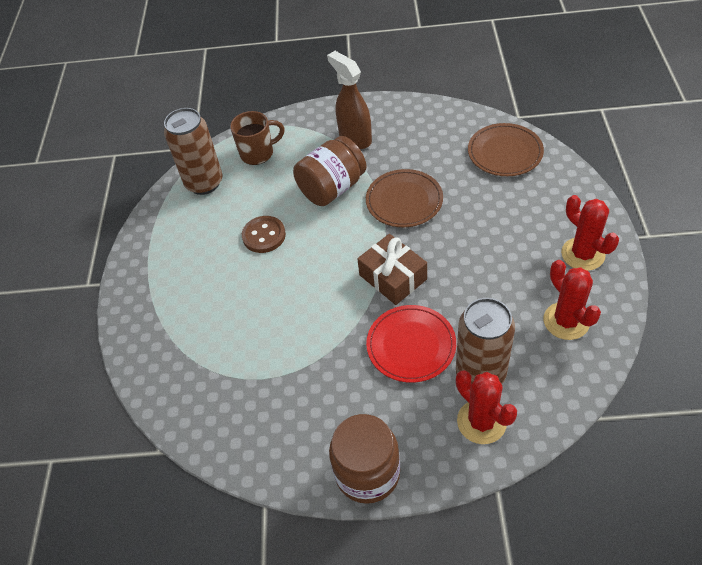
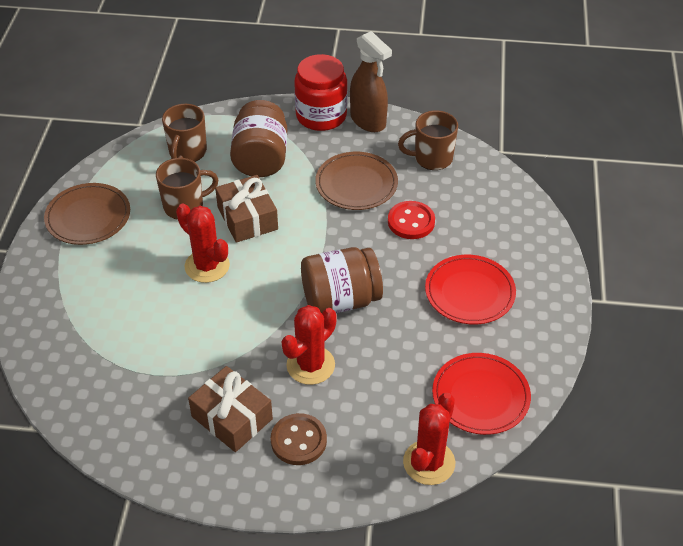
brown can: [164,108,223,195] [456,298,515,384] = 2 -> none = 0
brown gift: [357,234,427,305] = 1 -> [188,366,273,452] [215,175,278,243] = 2
brown mug: [230,111,285,165] = 1 -> [156,158,219,220] [162,104,207,162] [398,110,458,170] = 3
red button: none = 0 -> [388,201,435,239] = 1
red jar: none = 0 -> [294,54,347,131] = 1
red plate: [366,305,456,383] = 1 -> [425,255,516,324] [432,353,531,435] = 2

